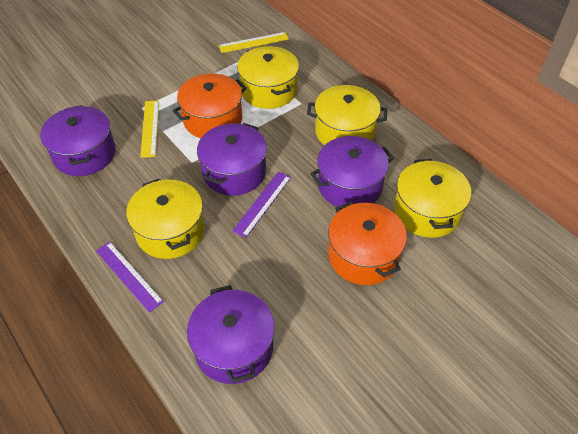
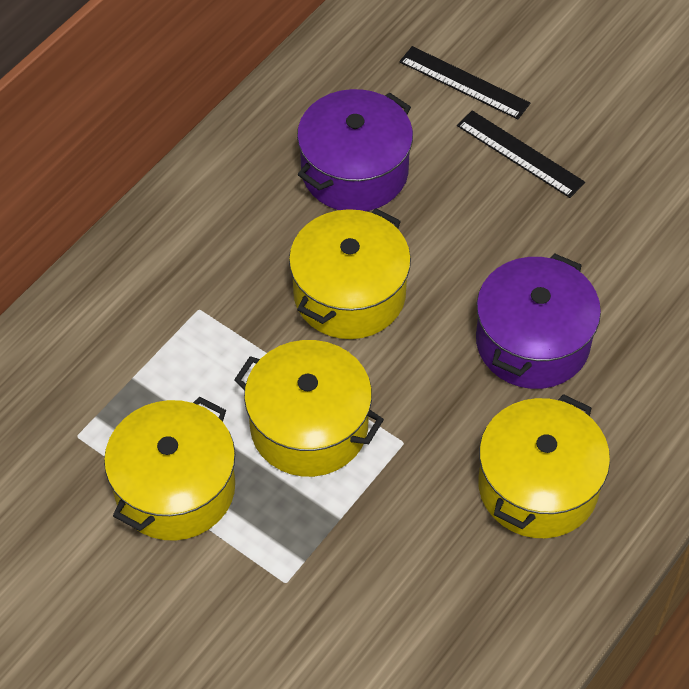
black ruler: none = 0 -> [399,46,530,119] [457,110,585,198] = 2
orange pot: [172,74,247,138] [328,201,407,285] = 2 -> none = 0
purple pot: [40,105,116,176] [187,285,275,384] [197,123,267,196] [310,136,394,207] = 4 -> [297,89,413,211] [476,253,601,389] = 2
purple ruler: [96,242,164,312] [232,172,291,238] = 2 -> none = 0
yellow ruler: [140,100,159,158] [218,32,289,53] = 2 -> none = 0

